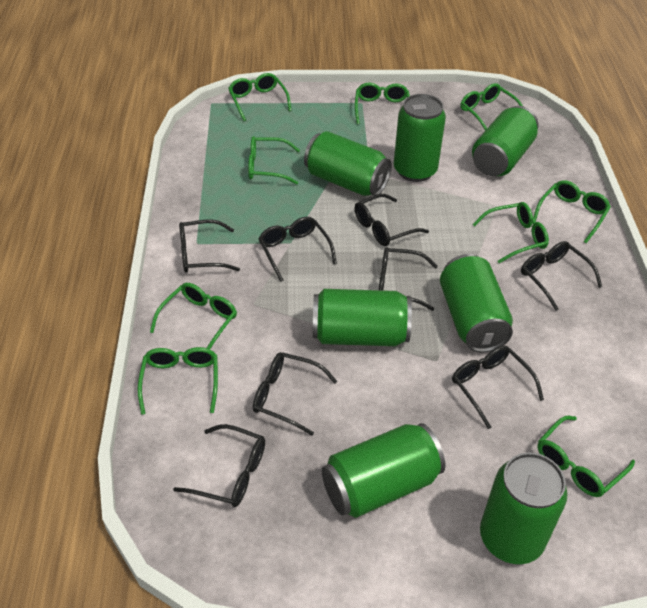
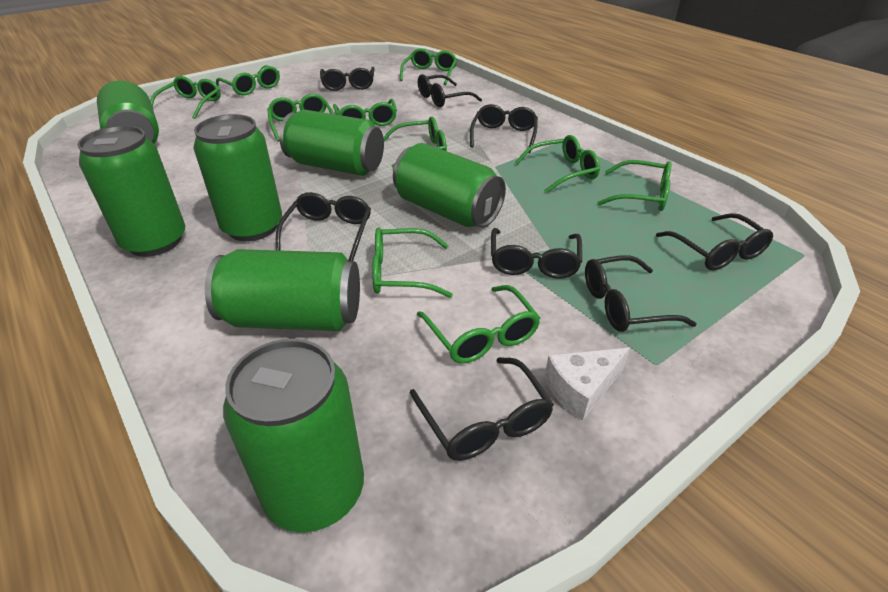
green glasses: [138,347,218,415] [150,283,237,349] [228,73,292,121] [248,136,300,185] [355,82,410,125] [460,83,523,131] [472,202,549,263] [533,180,611,243] [537,416,635,497] = 9 -> [150,76,221,119] [216,65,280,95] [267,94,334,141] [333,99,397,126] [372,227,453,298] [383,117,447,169] [400,48,457,85] [417,285,540,363] [515,135,600,194] [597,160,672,211] = 10
white cheese: none = 0 -> [544,348,630,421] = 1

